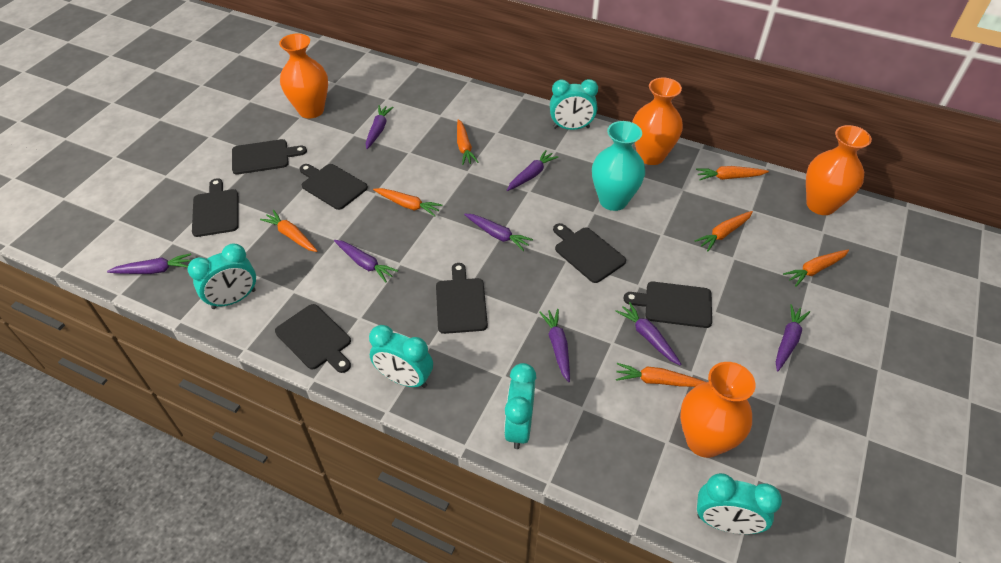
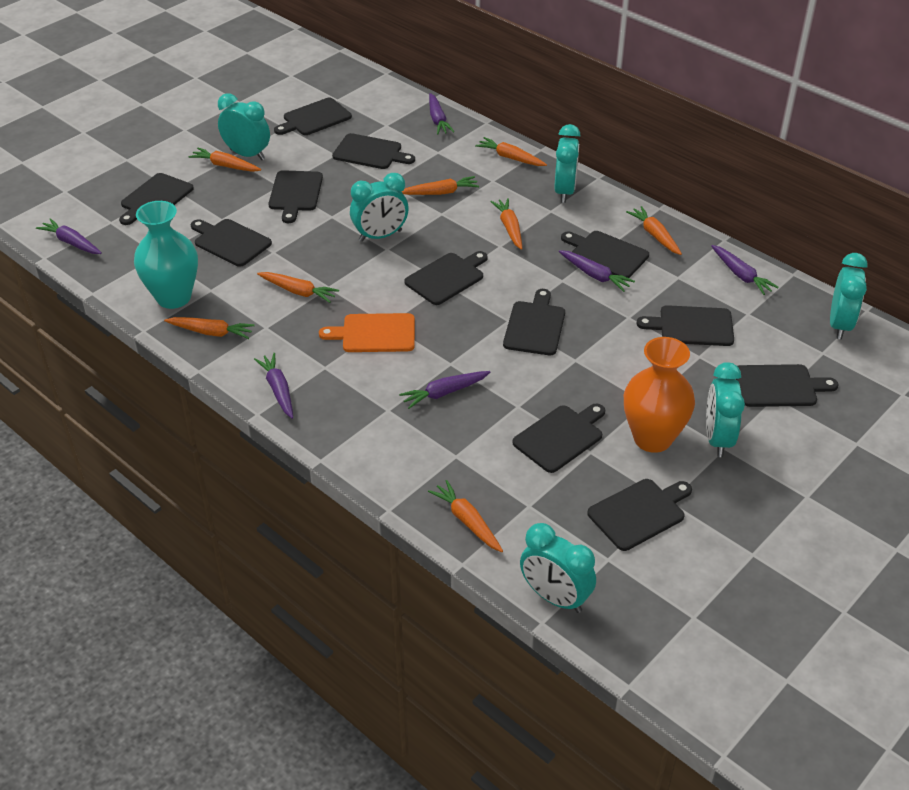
black cutting board: [192,178,239,237] [232,139,307,175] [275,304,351,373] [299,164,368,210] [436,263,488,334] [553,223,626,283] [623,282,712,328] = 7 -> [119,173,194,225] [191,219,272,267] [269,170,323,223] [274,98,352,135] [332,133,415,169] [404,251,488,305] [503,289,565,355] [512,403,605,473] [561,231,649,278] [587,479,692,551] [637,305,734,346] [736,364,838,407] = 12
orange carrot: [260,210,317,252] [373,188,442,216] [457,119,479,165] [616,363,705,387] [695,211,753,251] [696,166,769,180] [783,250,849,287] = 7 -> [164,317,255,339] [189,148,261,172] [257,272,339,303] [401,176,479,195] [428,480,503,552] [475,137,547,166] [490,198,522,250] [626,206,682,255] = 8
orange cutting board: none = 0 -> [319,313,415,352] = 1
orange vase: [279,33,328,118] [632,78,683,165] [680,362,756,458] [806,125,872,215] = 4 -> [624,337,695,453] = 1
purple carrot: [107,253,191,274] [334,240,398,282] [366,105,393,149] [464,214,533,251] [507,150,559,191] [539,309,570,382] [615,302,682,366] [776,304,810,371] = 8 -> [36,218,102,254] [254,353,293,419] [399,371,490,409] [429,93,455,134] [559,250,635,292] [711,245,779,295] = 6
turquoise clock: [188,243,256,309] [369,325,433,388] [504,363,536,449] [550,79,598,130] [697,473,782,534] = 5 -> [218,93,270,160] [350,173,409,242] [520,523,596,613] [554,124,581,203] [706,362,745,457] [830,253,867,340] = 6

